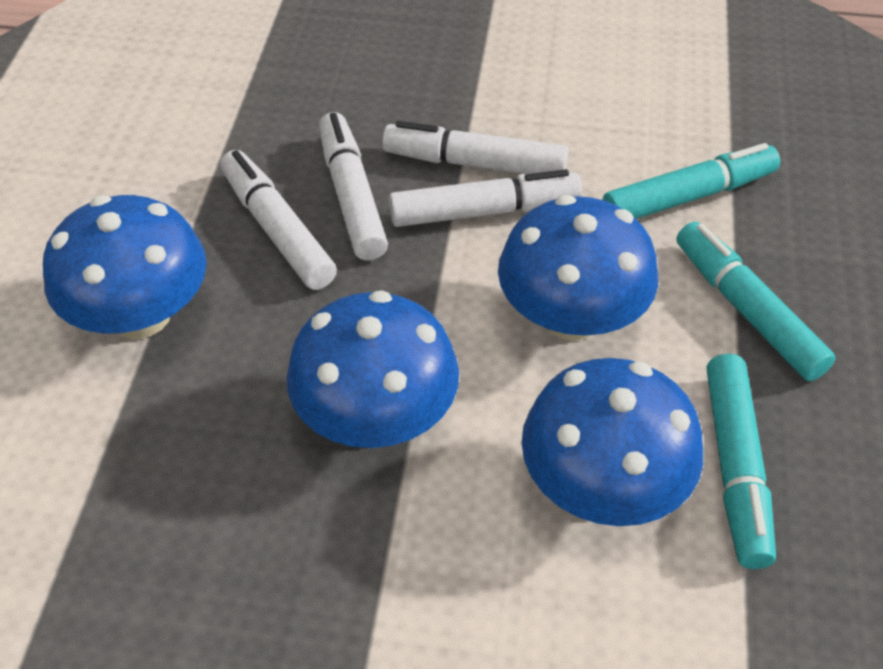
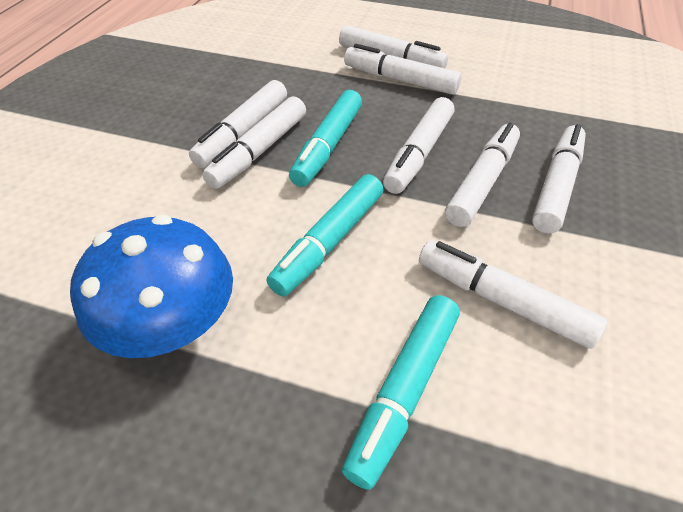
blue mushroom: [43,195,207,339] [287,290,459,448] [498,195,658,341] [522,358,703,526] = 4 -> [70,215,233,358] = 1
white marker: [220,150,337,290] [319,112,388,261] [382,121,568,174] [389,169,582,227] = 4 -> [189,80,287,168] [202,96,306,189] [339,25,448,68] [344,44,462,95] [383,97,454,194] [419,240,607,349] [445,123,520,227] [532,124,586,233] = 8

